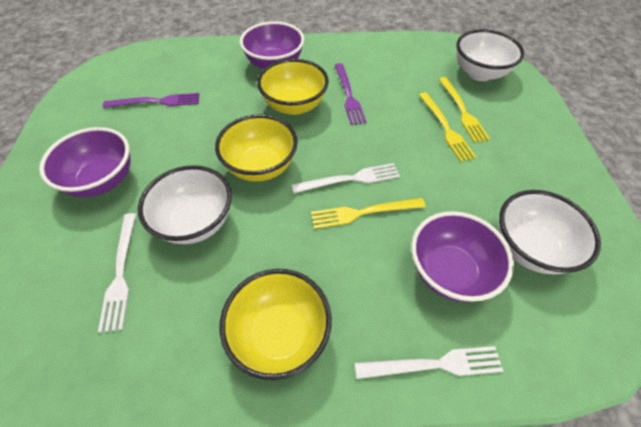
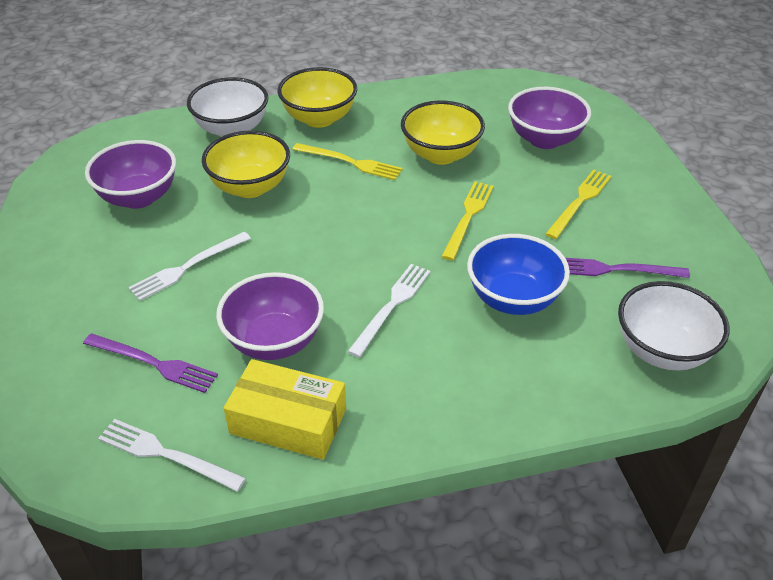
blue bowl: none = 0 -> [467,234,570,315] = 1
white bowl: [138,165,232,244] [456,29,524,81] [499,190,601,275] = 3 -> [187,77,269,137] [618,281,730,370] = 2
yellow box: none = 0 -> [224,359,346,460] = 1

